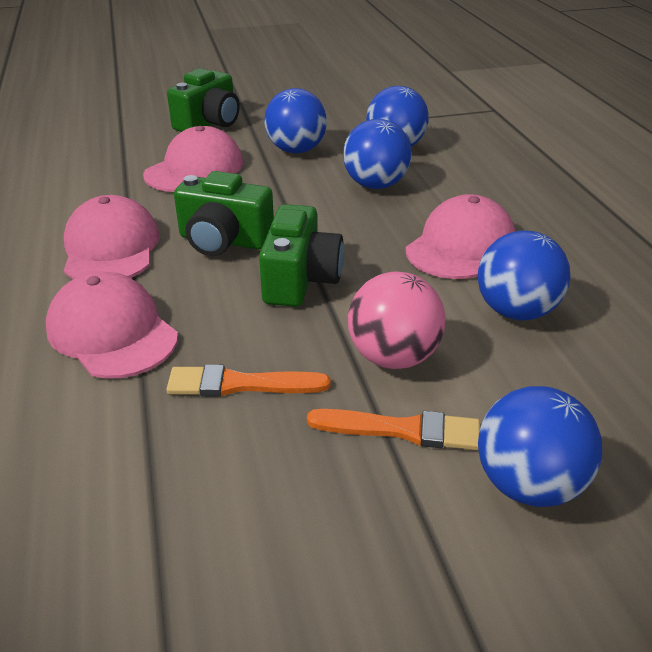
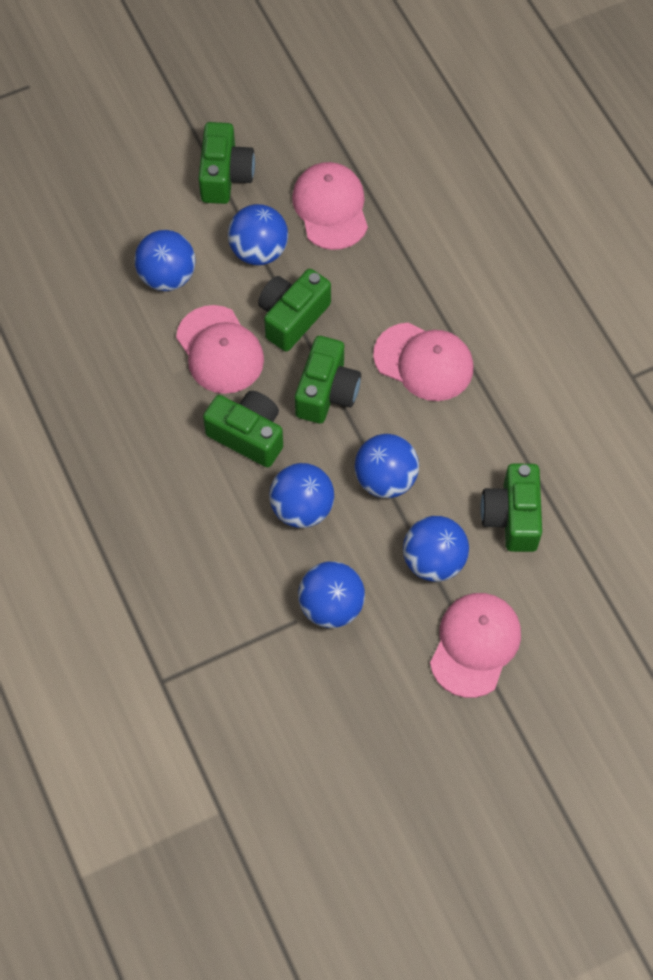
blue ball: [264,88,327,153] [343,119,412,189] [366,86,429,146] [477,231,570,320] [478,386,602,507] = 5 -> [134,230,196,291] [228,204,288,265] [269,463,334,528] [298,561,365,628] [355,434,419,498] [403,516,469,582] = 6
green camera: [167,68,240,132] [174,171,274,256] [259,204,344,307] = 3 -> [198,122,255,204] [203,391,283,468] [258,269,331,351] [295,336,361,424] [480,464,542,552] = 5
orange brush: [166,364,330,397] [307,409,480,450] = 2 -> none = 0
pink ball: [348,272,446,369] = 1 -> none = 0

